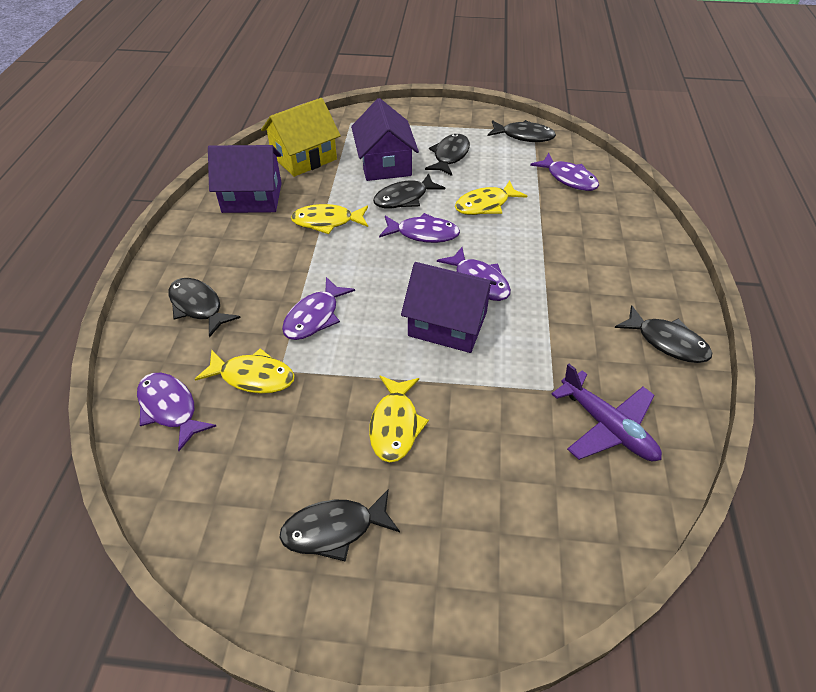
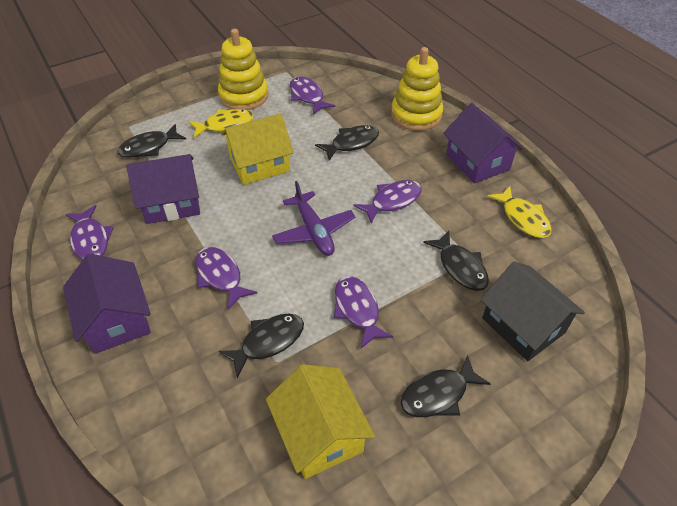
black fish: [168,278,240,338] [279,489,400,561] [373,173,445,209] [425,134,470,176] [488,120,556,142] [615,305,712,363] = 6 -> [117,124,186,158] [219,314,304,378] [315,125,379,161] [401,355,490,417] [423,231,489,291] = 5
black house: none = 0 -> [480,261,585,361] = 1
yellow fish: [195,348,295,394] [291,204,368,234] [369,376,429,462] [455,181,527,215] = 4 -> [188,109,253,138] [487,186,552,238] = 2
yellow house: [261,98,341,177] = 1 -> [221,113,294,185] [266,364,375,479] = 2
yellow stacking toy: none = 0 -> [218,29,269,110] [391,47,443,131] = 2

